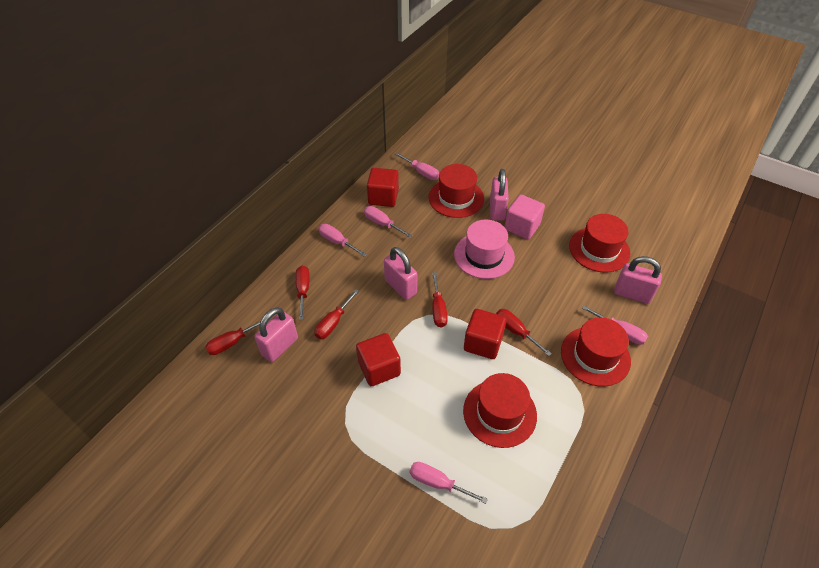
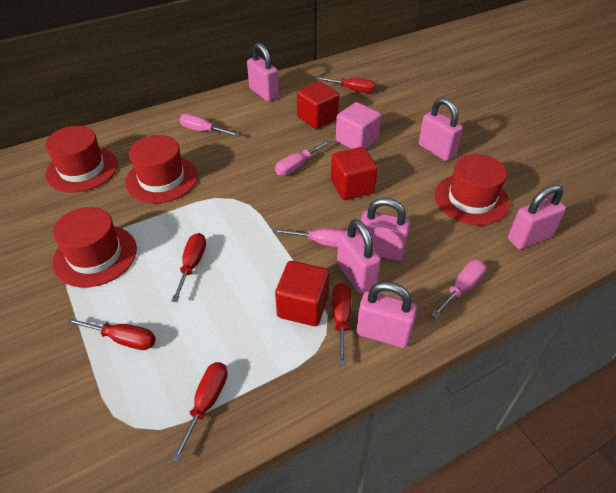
pink hat: [454,220,515,279] = 1 -> none = 0
pink padlock: [254,307,298,362] [384,247,417,300] [490,169,509,221] [614,256,662,304] = 4 -> [247,43,279,101] [337,219,381,294] [357,281,417,348] [361,198,411,261] [419,98,463,161] [508,184,566,249] = 6
pink screwdriver: [318,224,367,257] [364,206,413,238] [395,153,439,180] [410,462,488,504] [582,306,648,345] = 5 -> [180,114,240,136] [273,228,347,247] [275,140,330,176] [431,260,486,318] = 4

